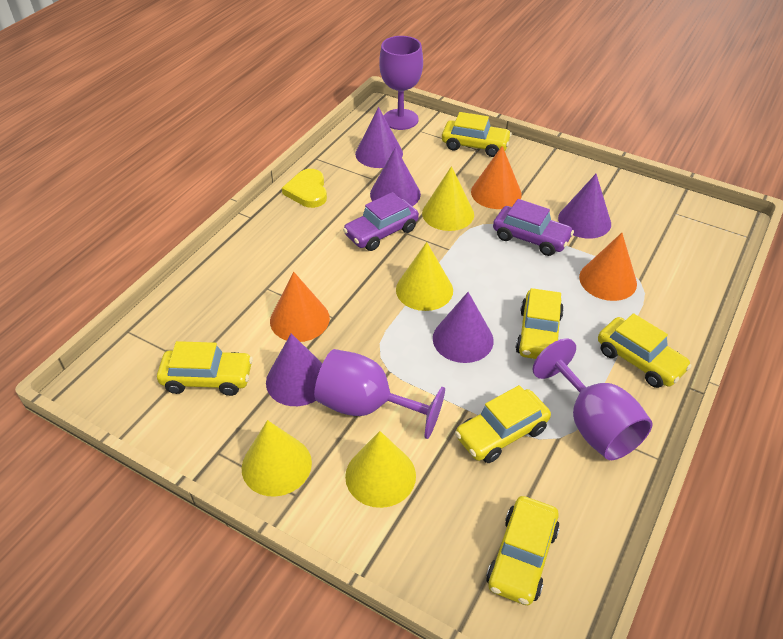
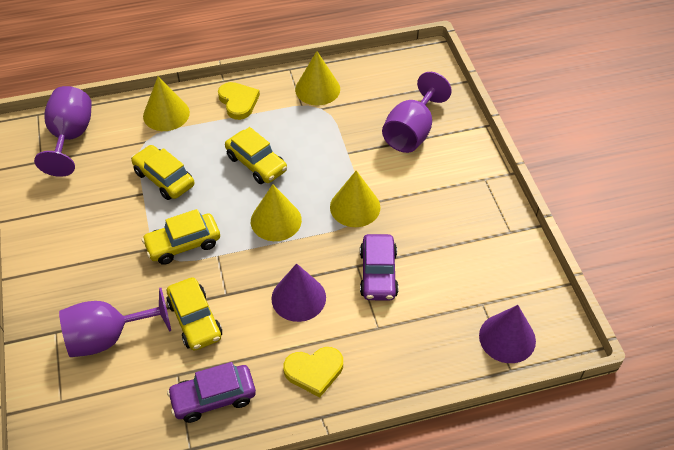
orange cone: [270,272,330,342] [471,146,522,209] [579,233,637,301] = 3 -> none = 0
purple cone: [266,333,323,406] [355,107,403,168] [370,147,421,206] [433,292,494,363] [558,174,611,238] = 5 -> [272,263,326,322] [479,305,536,363] = 2
yellow car: [157,341,253,396] [442,112,512,157] [455,385,551,463] [486,496,560,605] [516,288,564,359] [598,313,692,388] = 6 -> [131,145,194,200] [142,209,220,265] [167,277,222,350] [225,127,287,184] = 4
yellow heart: [282,169,327,208] = 1 -> [218,82,260,120] [283,347,343,397] = 2

